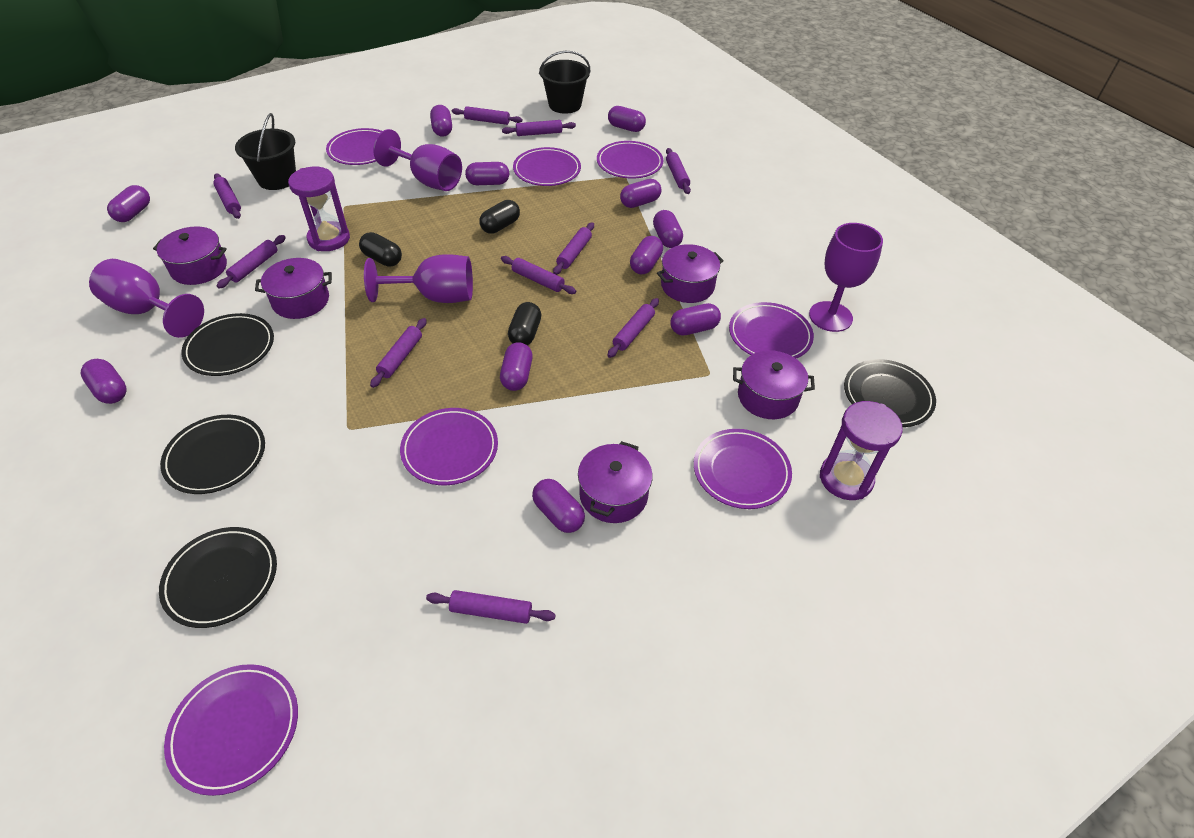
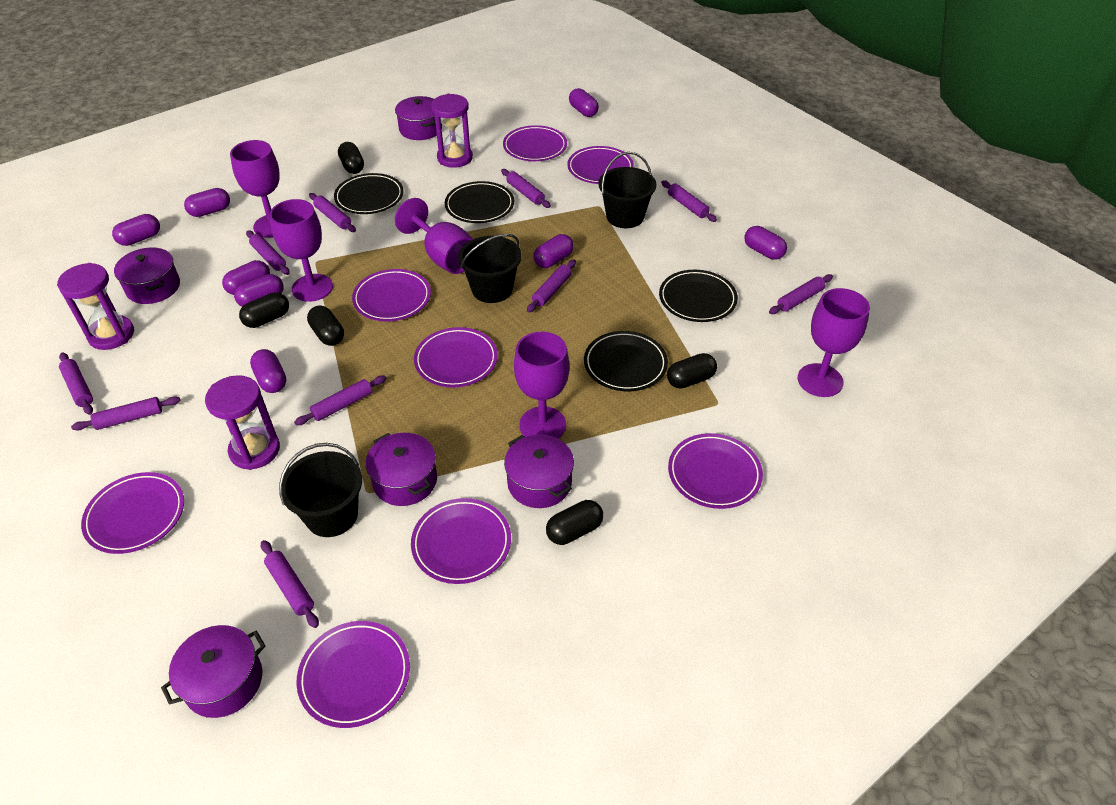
black bucket: [235,113,296,190] [539,51,591,114] = 2 -> [279,443,362,537] [458,234,522,303] [598,152,656,228] = 3
black capsule: [359,232,402,267] [479,200,520,234] [508,302,541,345] = 3 -> [239,292,289,328] [307,306,344,346] [338,142,364,174] [546,500,604,545] [667,353,717,388] = 5
purple capsule: [81,359,127,404] [107,185,150,222] [430,105,452,137] [465,162,509,185] [500,342,533,391] [532,479,585,533] [608,106,646,132] [620,179,661,208] [630,236,663,274] [653,210,683,248] [670,303,721,336] = 11 -> [112,214,160,246] [184,188,230,217] [222,260,270,295] [234,274,283,307] [250,349,287,393] [534,234,574,268] [569,88,599,117] [744,226,787,260] = 8
purple goblet: [89,259,204,338] [364,254,473,303] [373,129,462,191] [809,223,883,332] = 4 -> [230,140,280,238] [270,199,333,302] [395,198,473,274] [514,332,570,439] [798,288,870,397] = 5
purple hourglass: [288,167,350,251] [820,401,903,500] = 2 -> [57,263,134,350] [205,375,280,470] [431,94,473,168] = 3
purple plate: [164,664,298,796] [326,128,382,165] [400,408,498,485] [513,147,581,186] [597,141,663,179] [694,429,792,509] [729,302,814,358] = 7 -> [81,472,184,554] [296,621,410,728] [352,269,431,321] [411,498,511,584] [414,327,498,387] [503,125,567,161] [567,146,634,184] [668,433,763,509] = 8

